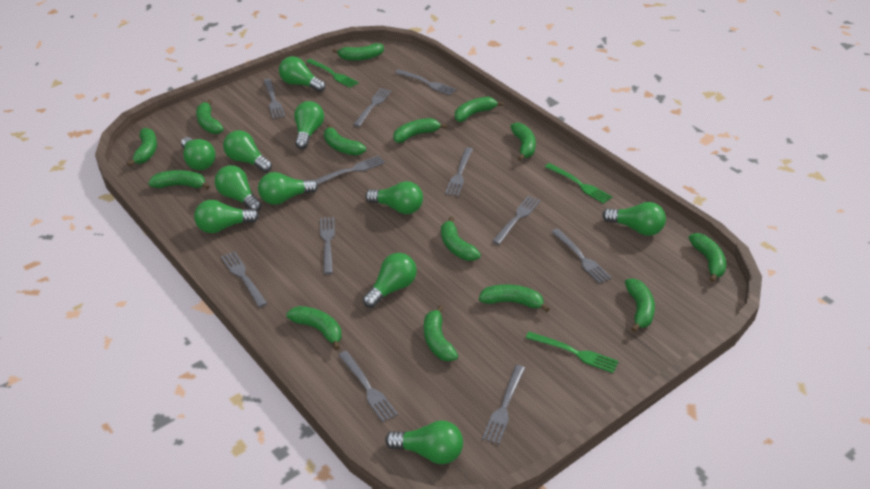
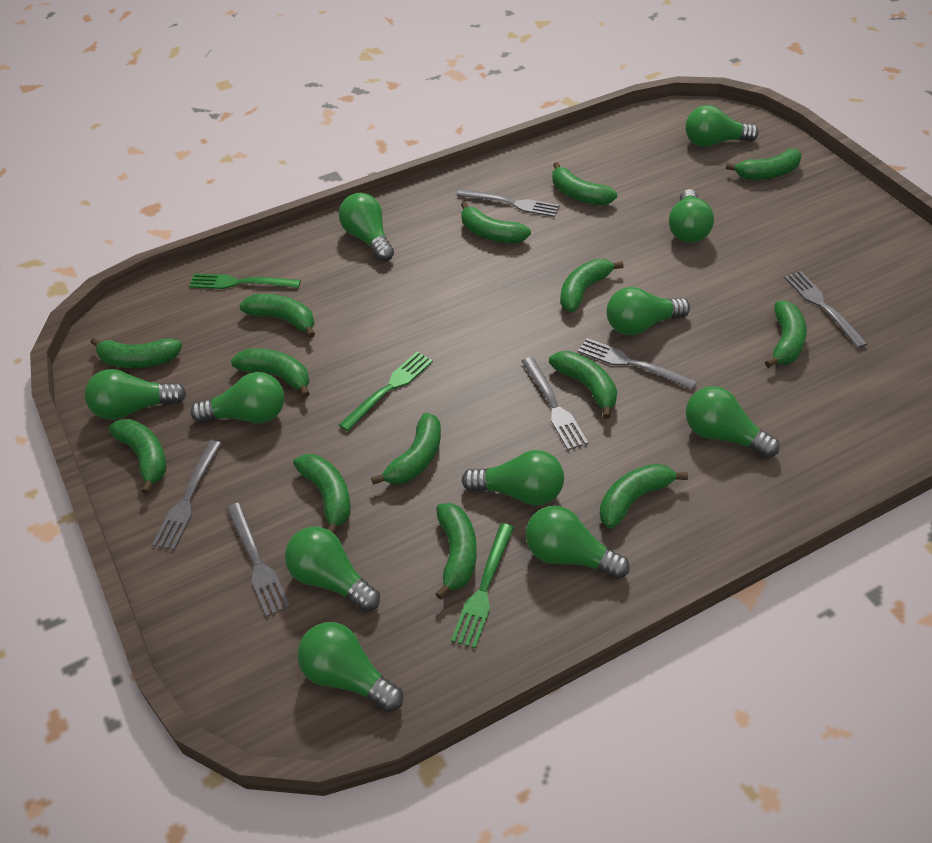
grey fork: [221,251,267,307] [264,79,285,119] [315,155,385,184] [320,217,335,274] [339,351,398,422] [353,88,391,127] [395,69,456,95] [445,147,473,196] [482,365,525,444] [492,196,541,245] [551,228,611,284] = 11 -> [152,440,222,550] [226,503,290,617] [456,189,559,217] [522,357,588,450] [578,338,697,390] [784,271,868,348] = 6

